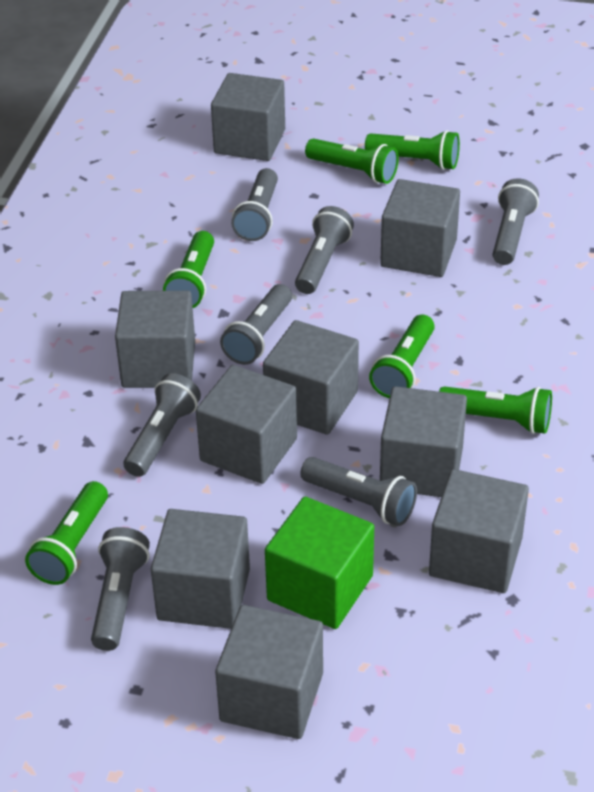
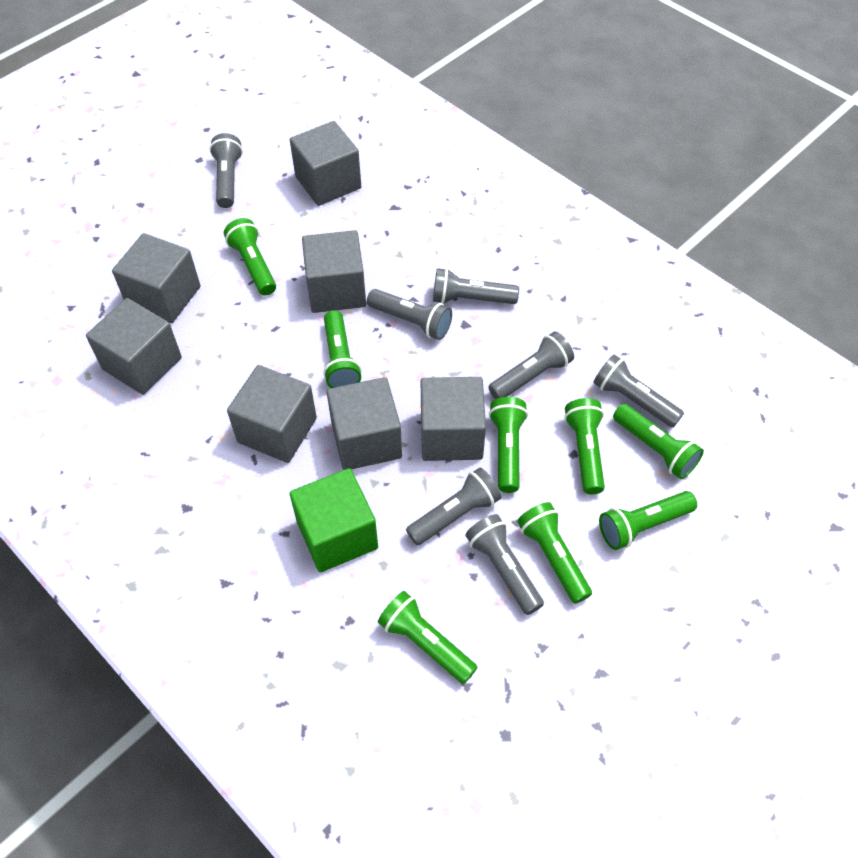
green flashlight: [25,481,108,585] [163,231,214,308] [305,139,398,184] [365,130,460,170] [369,314,435,398] [439,386,552,434] = 6 -> [224,218,276,295] [323,310,362,388] [378,591,478,684] [489,397,528,493] [517,502,592,604] [564,398,605,494] [599,491,697,550] [613,404,704,479] = 8
grey cube: [115,291,195,388] [151,509,250,629] [196,365,297,484] [211,73,285,161] [215,605,323,739] [263,320,359,435] [380,179,460,277] [380,386,467,497] [429,469,529,593] = 9 -> [86,298,182,395] [112,233,201,323] [227,365,317,463] [290,121,361,206] [302,230,366,313] [327,377,402,470] [421,377,486,461] = 7

